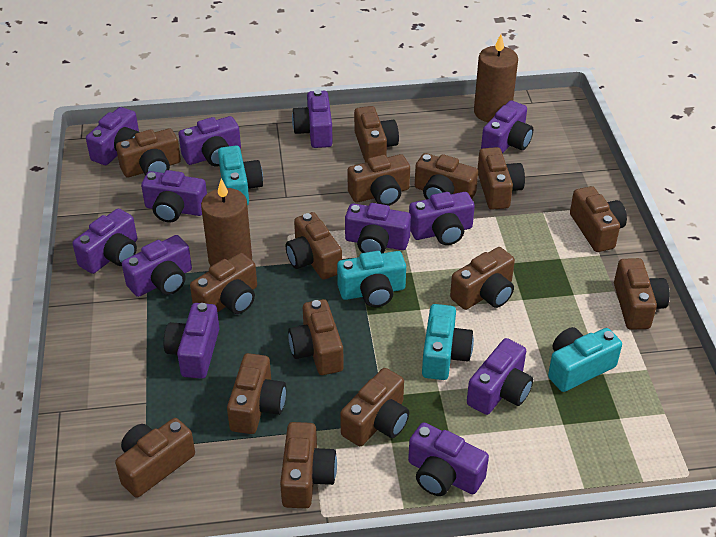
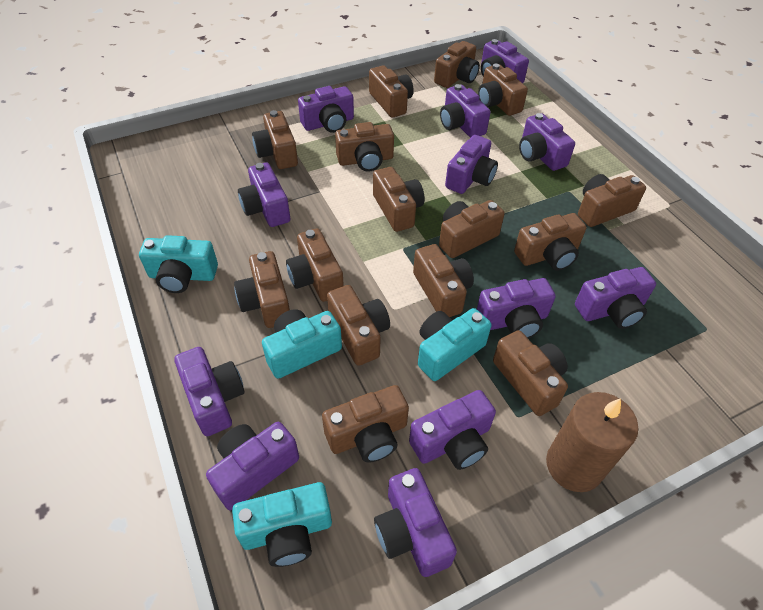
brown candle: [201,179,252,266] [474,34,518,122] = 2 -> [546,392,638,492] = 1

